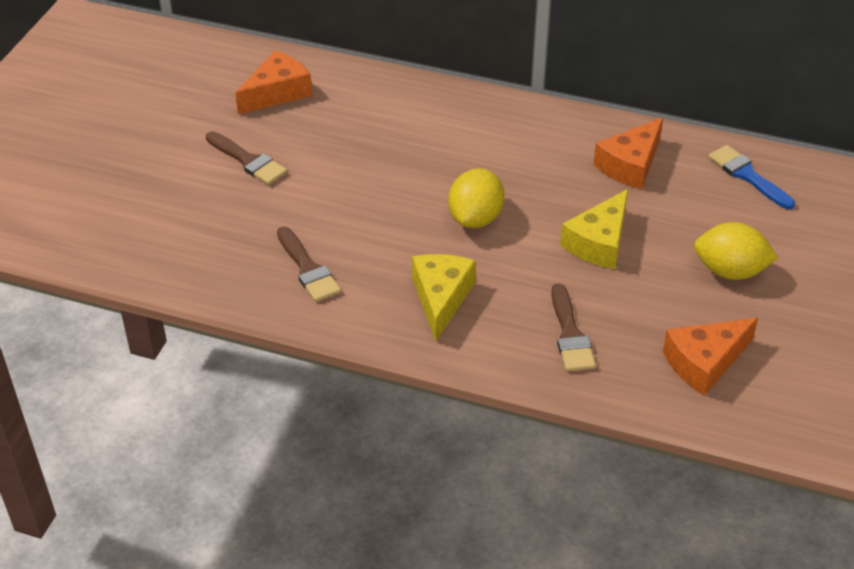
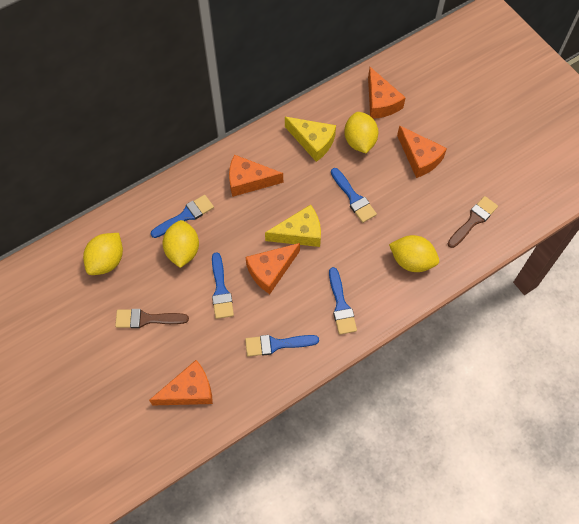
blue brush: [708,145,795,209] = 1 -> [151,195,214,238] [212,252,234,319] [245,335,319,356] [329,267,357,335] [331,168,377,223] = 5
brown brush: [206,131,287,185] [277,227,341,302] [551,283,596,371] = 3 -> [115,309,189,328] [447,196,498,248] = 2
orange cheese: [235,50,312,114] [593,117,663,189] [663,318,758,396] = 3 -> [149,360,213,406] [229,155,283,197] [245,243,300,294] [368,67,406,119] [397,126,447,178] = 5
yellow lemon: [448,169,504,228] [694,222,778,280] = 2 -> [83,233,123,275] [162,220,199,268] [344,112,378,153] [389,235,439,272] = 4

